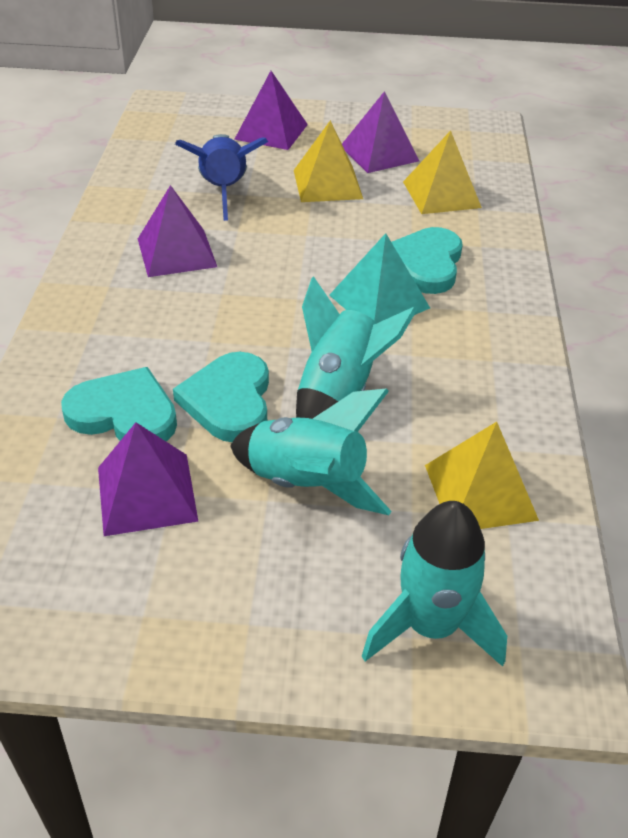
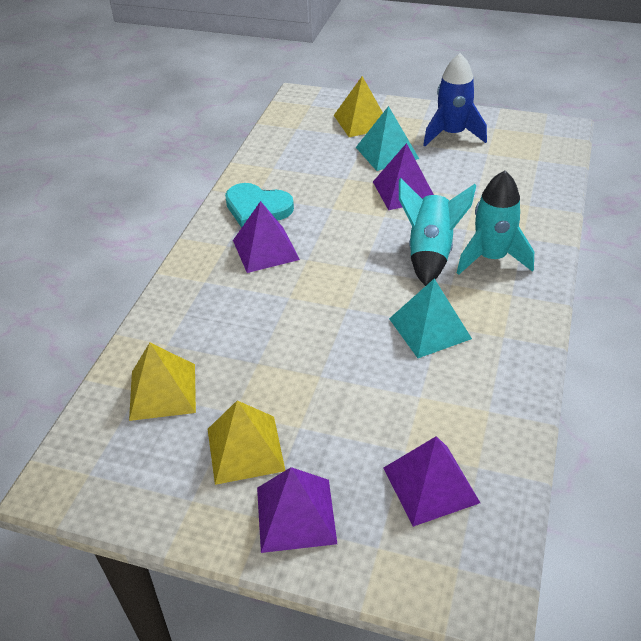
turquoise heart: [61,367,177,442] [173,352,269,442] [392,227,463,294] = 3 -> [225,183,294,228] = 1
turquoise pyramid: [330,233,430,323] = 1 -> [356,106,419,171] [389,278,472,358] = 2
turquoise rocket: [230,389,391,515] [296,276,417,419] [362,501,507,667] = 3 -> [399,178,476,286] [457,171,534,275] = 2

